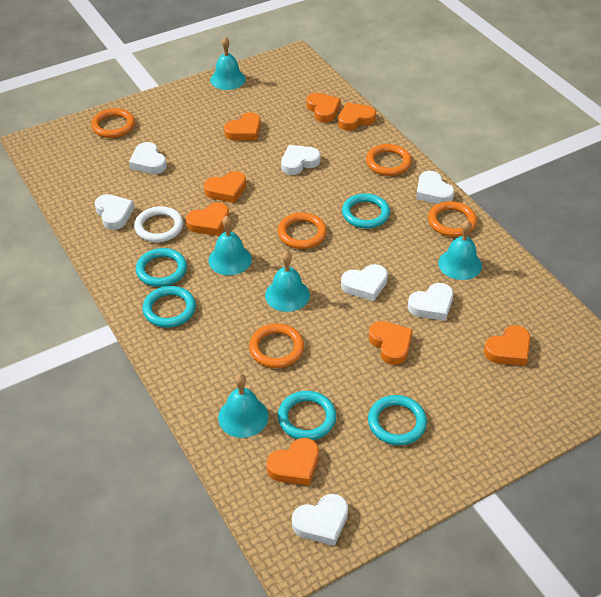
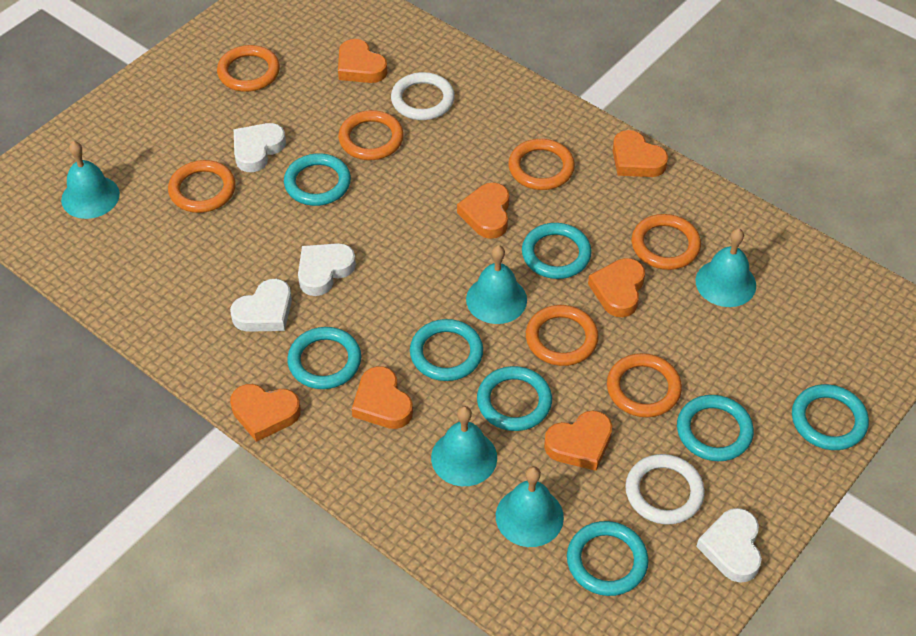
orange heart: [186,202,229,236] [204,171,246,203] [224,112,261,141] [267,438,319,486] [306,93,341,123] [338,102,376,131] [369,321,413,365] [484,325,530,366] = 8 -> [230,384,301,442] [338,39,387,83] [352,366,413,429] [457,182,509,239] [544,410,612,471] [588,258,645,317] [613,130,668,177] = 7
orange ring: [91,108,135,138] [249,324,304,368] [278,213,327,249] [366,144,412,176] [428,201,477,237] = 5 -> [168,160,236,213] [217,45,280,92] [338,110,404,160] [508,139,575,190] [526,305,599,366] [607,353,682,417] [632,214,701,270] = 7
turquoise ring: [136,248,187,287] [142,286,196,328] [278,391,336,440] [342,193,390,229] [368,395,427,445] = 5 -> [284,153,351,206] [287,327,361,389] [410,319,483,381] [477,366,552,431] [522,223,592,279] [567,521,649,596] [677,395,754,461] [792,384,869,450] = 8
white heart: [95,194,134,230] [129,142,167,174] [281,145,321,175] [292,494,348,546] [341,264,388,301] [408,283,453,321] [416,171,454,204] = 7 -> [230,279,292,332] [234,123,286,172] [298,243,356,296] [696,508,762,583] = 4
white ring: [134,206,183,242] = 1 -> [391,72,455,120] [625,454,705,525] = 2

